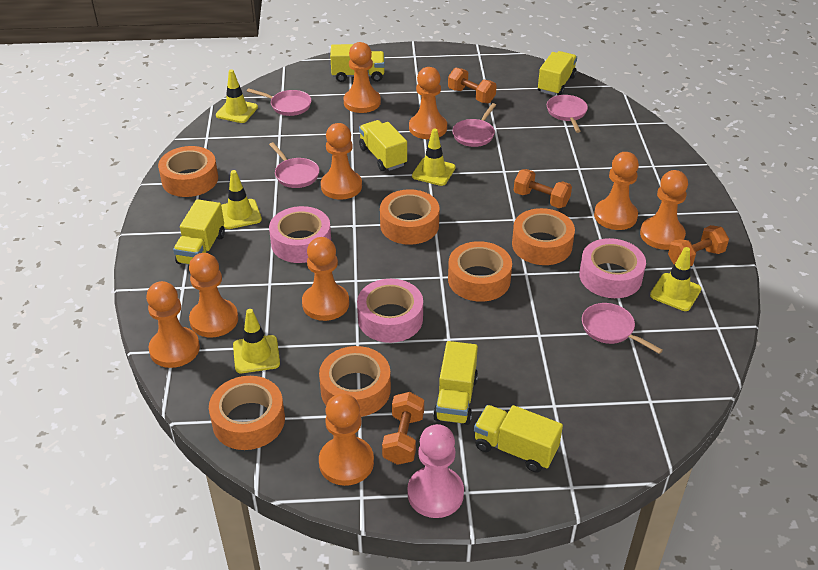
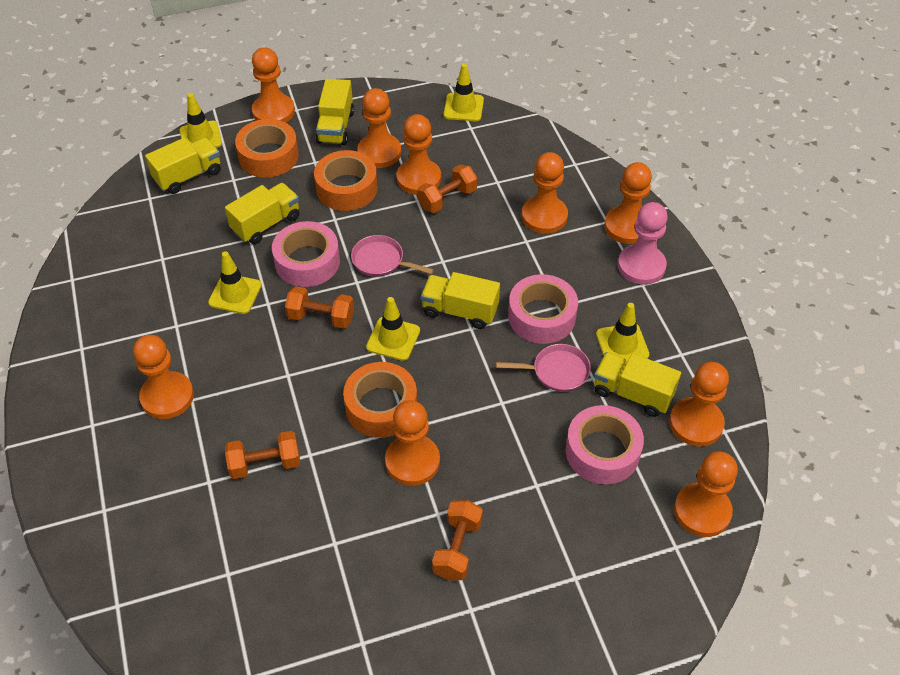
orange tape: [158,146,218,197] [209,376,285,450] [319,346,391,417] [380,189,440,245] [448,241,512,302] [512,208,575,265] = 6 -> [235,119,299,178] [314,150,378,211] [343,362,417,438] = 3
pink pan: [247,88,311,116] [269,142,319,188] [452,103,496,147] [547,95,588,133] [582,303,663,354] = 5 -> [351,235,434,277] [496,344,591,392] = 2
yellow truck: [173,199,225,265] [330,44,385,82] [359,120,407,171] [433,341,478,425] [474,405,563,472] [538,51,577,96] = 6 -> [145,137,221,194] [225,183,300,244] [316,79,354,145] [421,272,500,329] [594,352,681,417] = 5

